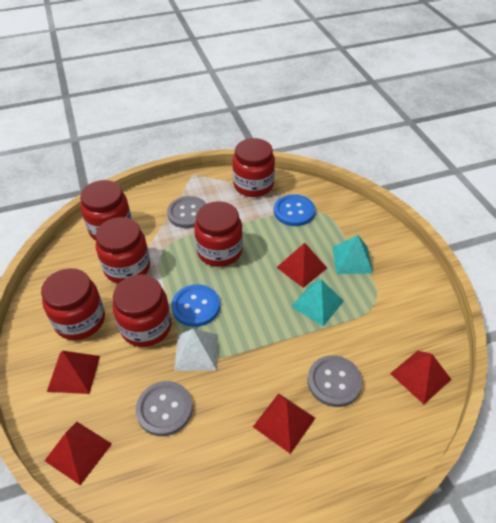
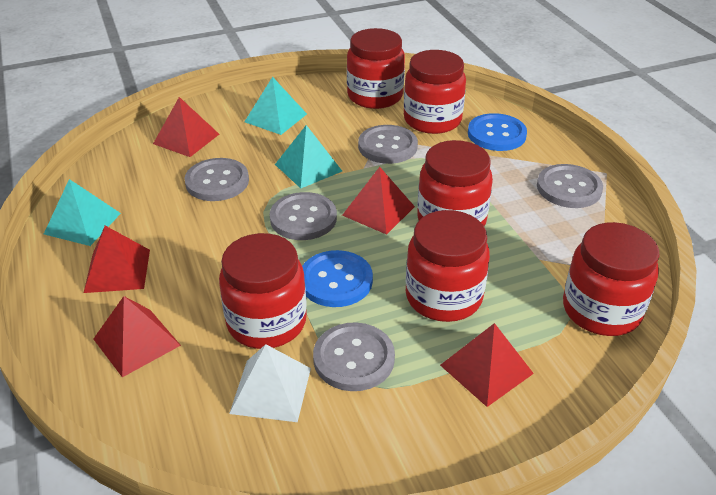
grey button: [136,381,193,436] [167,196,207,228] [307,355,362,407] = 3 -> [184,158,249,201] [270,192,337,240] [313,322,395,391] [358,125,418,164] [537,164,603,208] = 5
turquoise pyramid: [291,279,344,326] [332,235,373,274] = 2 -> [44,179,121,246] [244,77,307,135] [275,125,342,188] = 3

